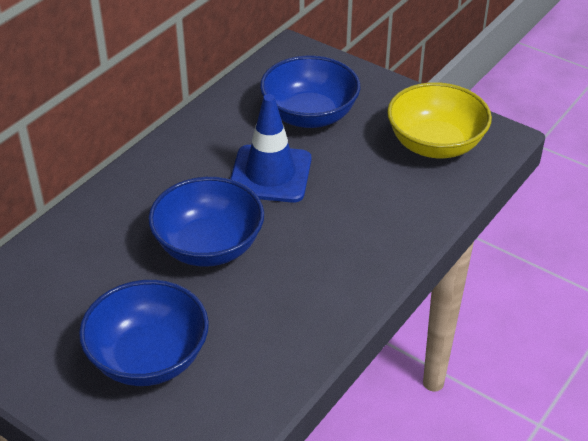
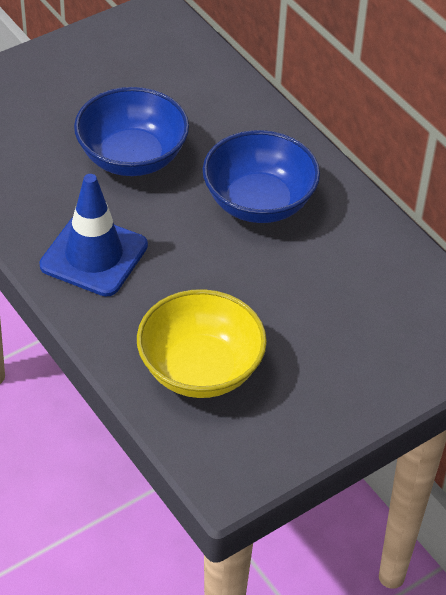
blue bowl: [79,280,209,386] [148,177,264,267] [260,55,360,128] = 3 -> [74,87,189,176] [203,130,320,223] = 2

